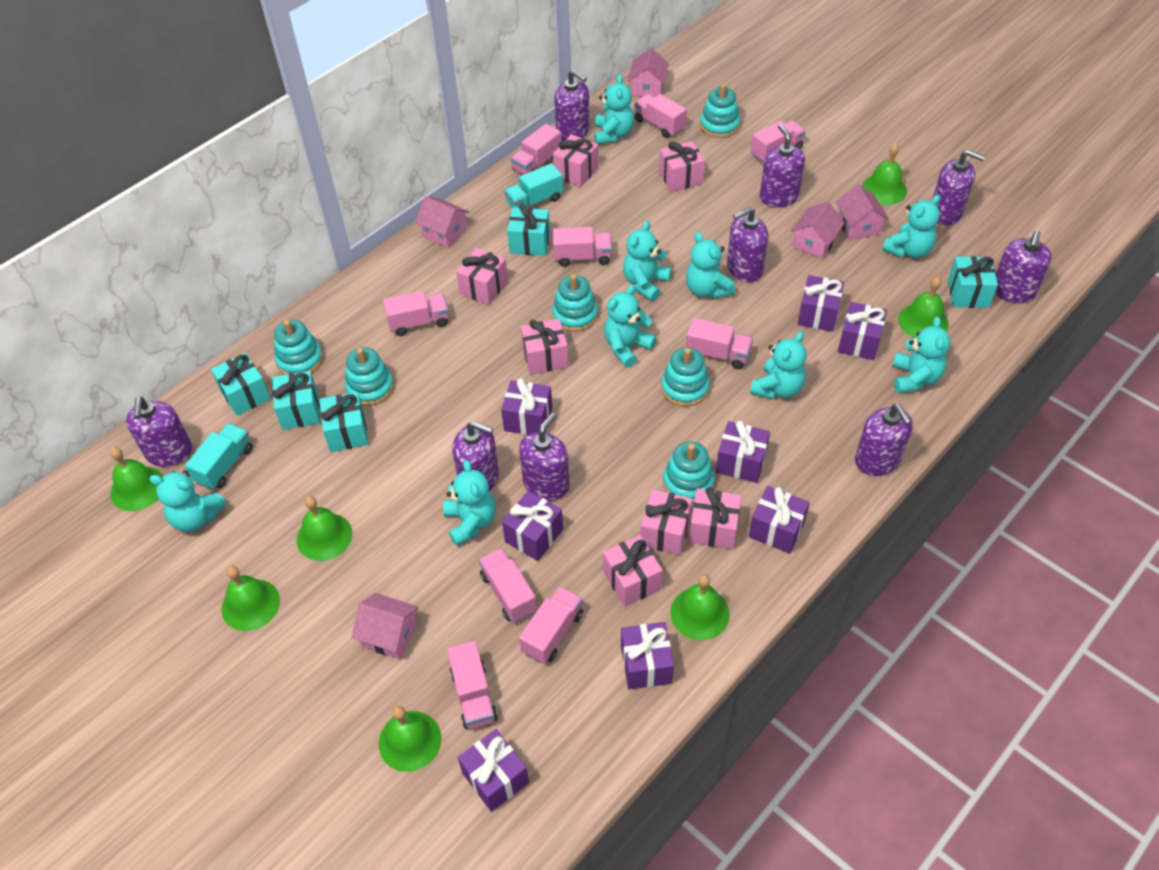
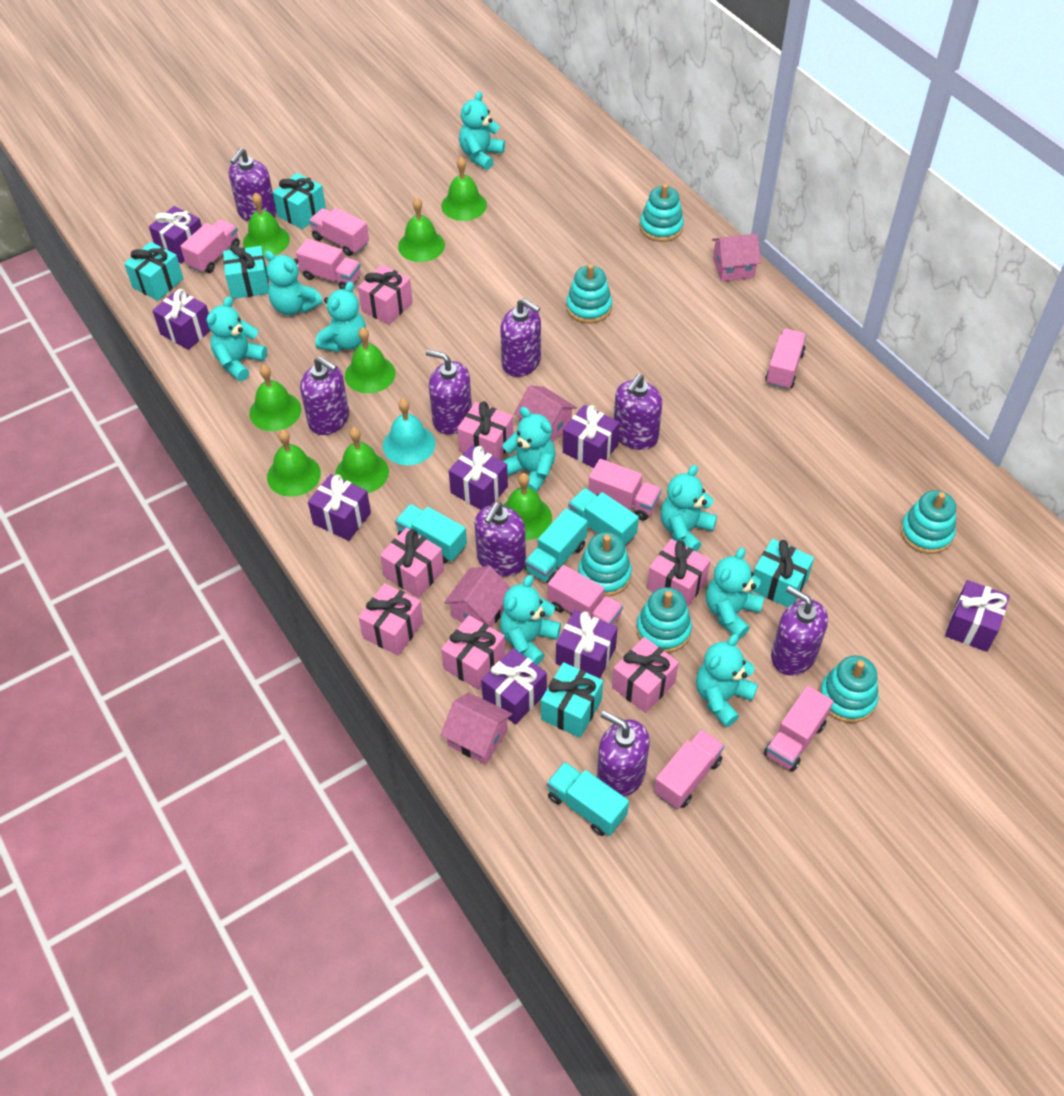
green bell: [110,447,163,511] [221,566,280,631] [297,496,352,561] [379,706,442,772] [671,574,730,640] [862,143,907,205] [898,277,949,338] = 7 -> [243,192,290,257] [249,365,301,431] [267,430,321,497] [335,427,389,493] [345,327,396,393] [398,197,445,262] [441,157,487,221] [502,473,552,540] = 8
pink house: [352,593,419,659] [415,196,469,248] [628,48,669,97] [790,202,845,259] [836,184,889,240] = 5 -> [441,692,512,765] [444,566,511,628] [514,386,577,442] [712,234,761,281] = 4
pink truck: [383,291,449,336] [447,641,498,729] [479,548,537,623] [511,124,562,175] [519,586,583,664] [553,227,612,267] [634,94,687,138] [686,318,753,369] [751,120,806,163] = 9 -> [180,219,240,273] [296,239,361,289] [309,208,369,256] [548,565,623,625] [588,459,661,520] [654,729,725,809] [764,686,833,771] [765,329,806,389] = 8
purple soap dispenser: [126,397,192,467] [452,421,499,491] [519,413,570,501] [554,70,590,141] [727,207,768,282] [760,124,805,207] [855,404,913,476] [933,150,985,225] [995,231,1052,303] = 9 -> [228,148,277,222] [300,357,349,435] [426,350,472,434] [475,502,526,576] [500,298,541,377] [597,711,650,797] [614,374,663,450] [771,586,828,676] = 8
turquoise bell: none = 0 -> [383,399,436,465] = 1
turquoise truck: [185,423,253,490] [505,163,563,208] = 2 -> [395,504,467,564] [525,508,588,584] [547,762,629,836] [568,488,639,546] = 4

